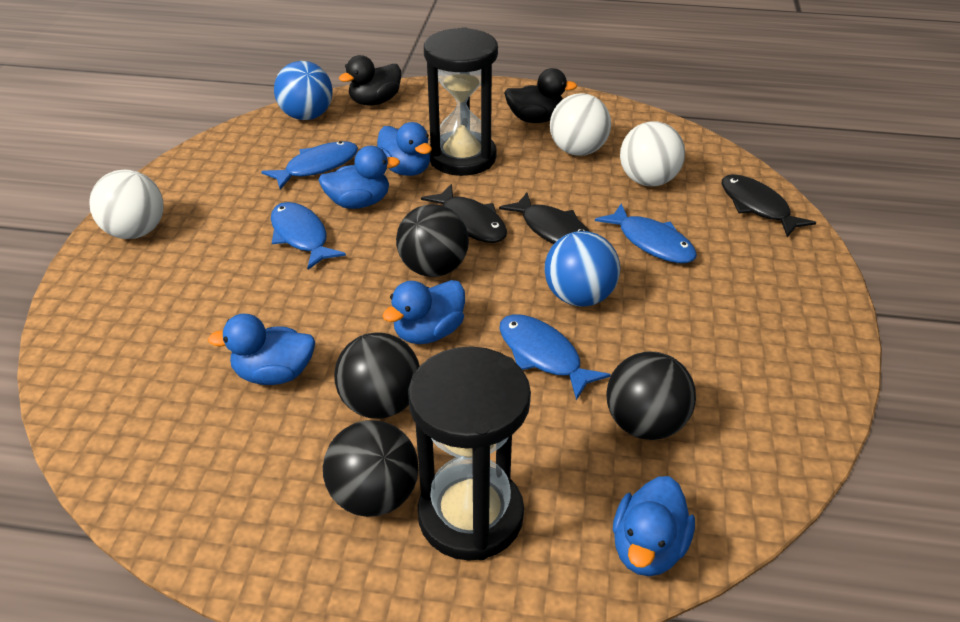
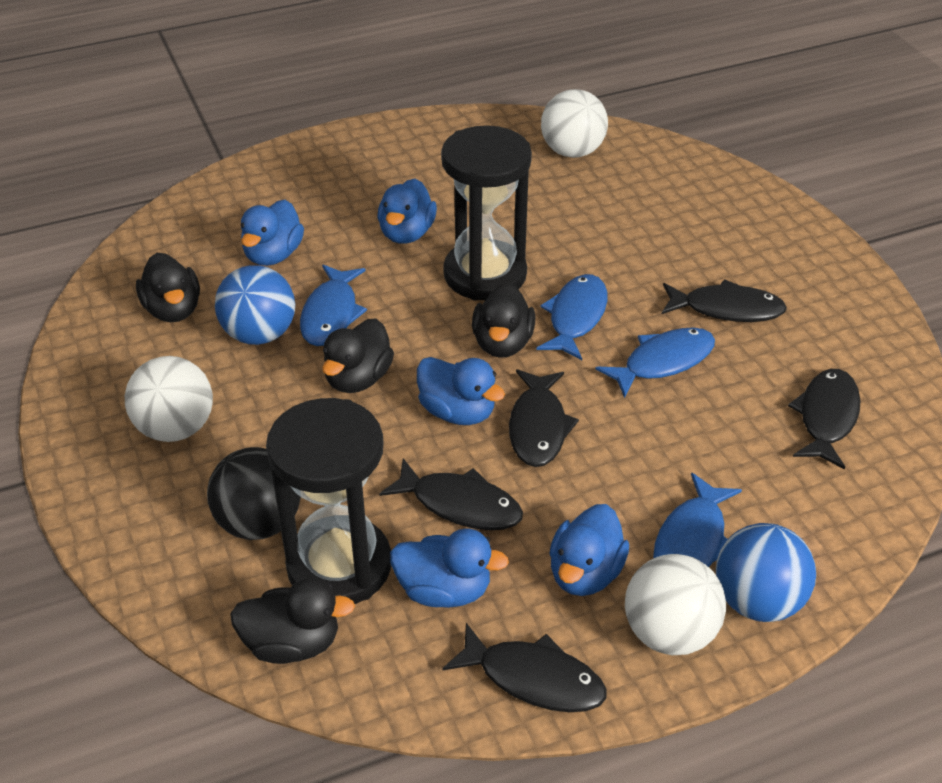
black ball: [323,420,419,517] [334,332,420,419] [396,204,469,277] [606,352,696,440] = 4 -> [207,447,301,540] = 1
black duck: [339,55,401,106] [504,68,577,123] = 2 -> [136,253,200,322] [230,577,355,664] [322,318,394,393] [472,283,535,358] = 4
black fish: [421,184,507,243] [499,192,590,244] [722,174,816,237] = 3 -> [379,458,523,530] [442,623,607,712] [509,369,579,467] [662,279,787,322] [788,369,861,470] = 5

